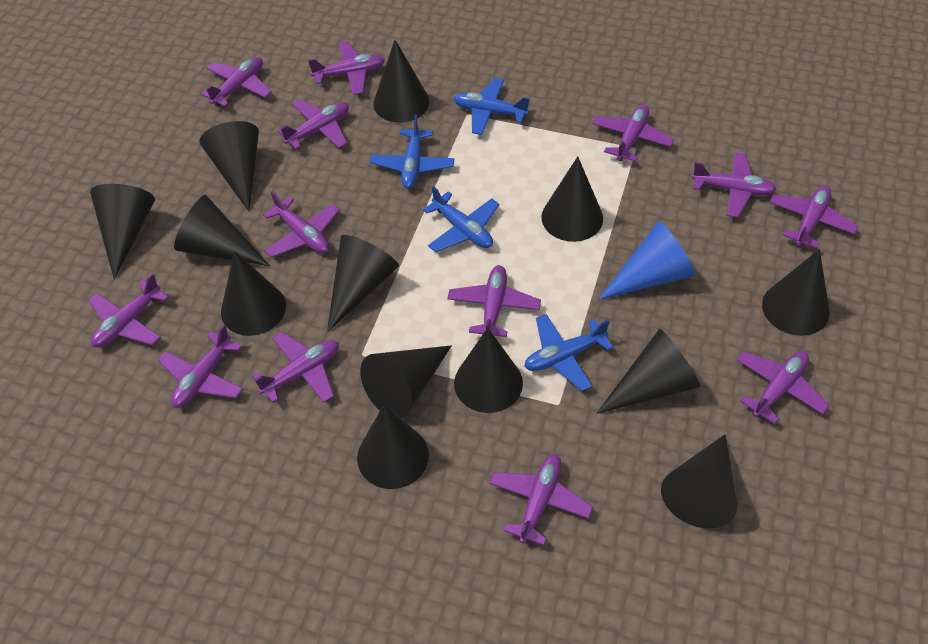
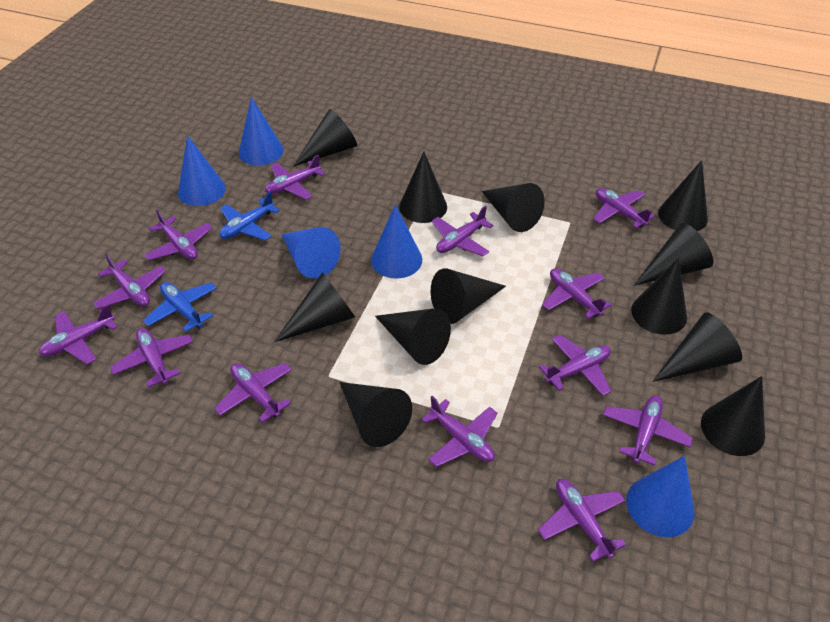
black cone: [90,184,155,279] [174,195,270,266] [199,121,259,212] [221,251,286,336] [327,235,399,332] [357,405,429,489] [360,345,452,418] [373,40,429,123] [454,328,523,413] [541,157,603,242] [597,329,700,414] [661,434,737,529] [762,249,830,336] = 13 -> [274,273,355,342] [293,109,357,167] [339,382,412,447] [375,308,451,365] [399,152,447,223] [431,268,506,324] [482,183,545,232] [631,258,687,335] [634,223,713,286] [652,312,742,382] [658,160,708,231] [701,376,765,456] = 12
blue cone: [598,221,695,300] = 1 -> [178,135,226,206] [239,97,283,165] [281,227,341,278] [371,204,422,278] [626,456,695,537] = 5
blue plane: [370,115,454,189] [423,186,499,252] [453,78,530,135] [524,314,613,391] = 4 -> [143,282,216,332] [219,191,280,241] = 2

